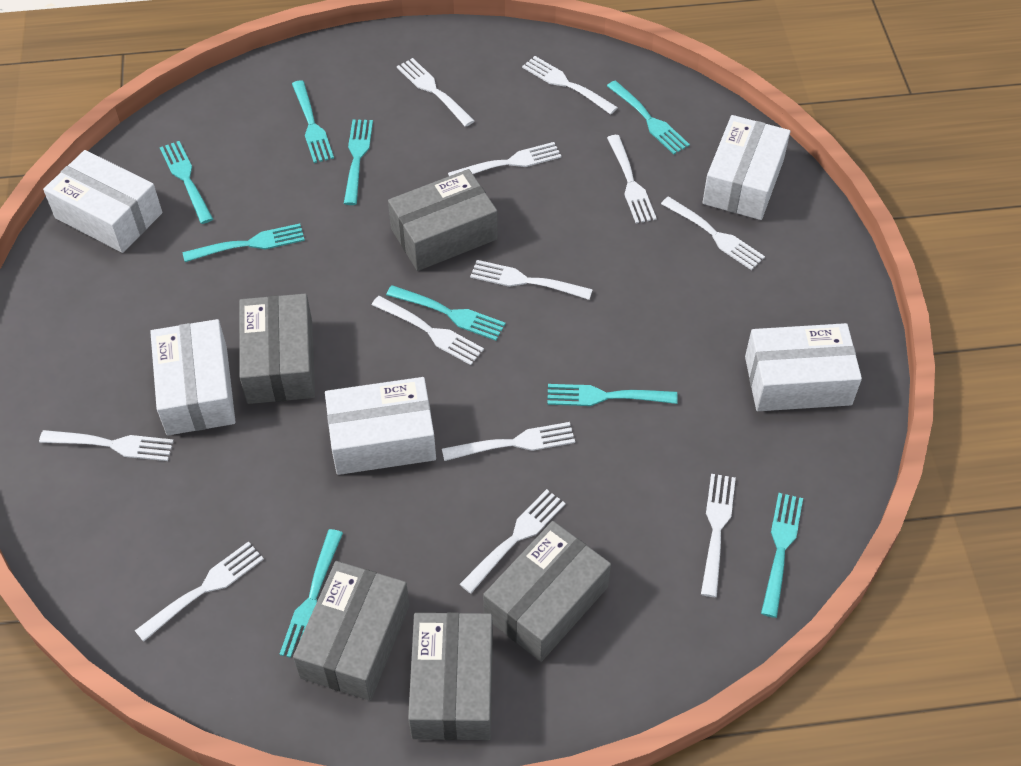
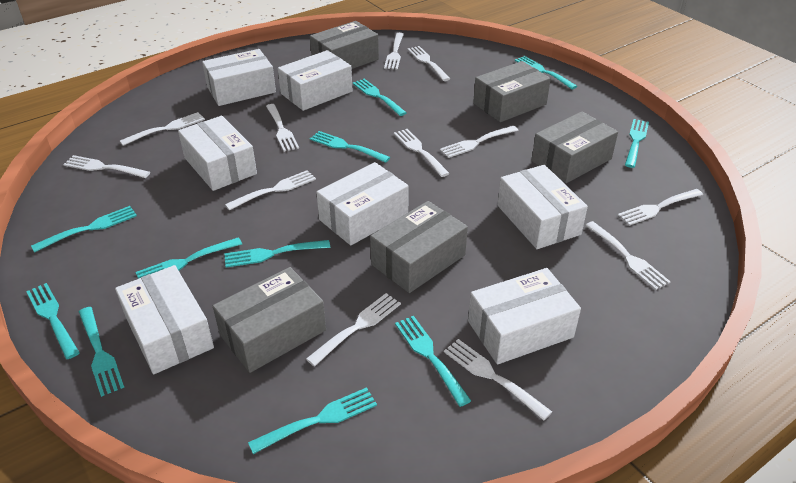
turquoise fork: [160,141,213,224] [183,223,305,262] [280,529,343,658] [292,80,334,163] [344,119,373,205] [386,285,506,341] [547,384,678,406] [607,81,690,154] [761,493,803,618] = 9 -> [26,283,80,359] [31,206,137,253] [79,307,124,397] [135,237,242,279] [224,240,330,268] [248,387,377,454] [310,131,390,163] [353,79,407,116] [395,316,471,407] [515,56,577,89] [625,119,649,168] = 11
white box: [43,150,162,253] [150,319,235,435] [325,377,436,475] [702,115,790,220] [745,323,862,411] = 5 -> [115,265,214,374] [178,116,257,191] [202,49,276,106] [278,50,353,111] [316,162,409,245] [468,268,581,365] [497,165,588,249] = 7

